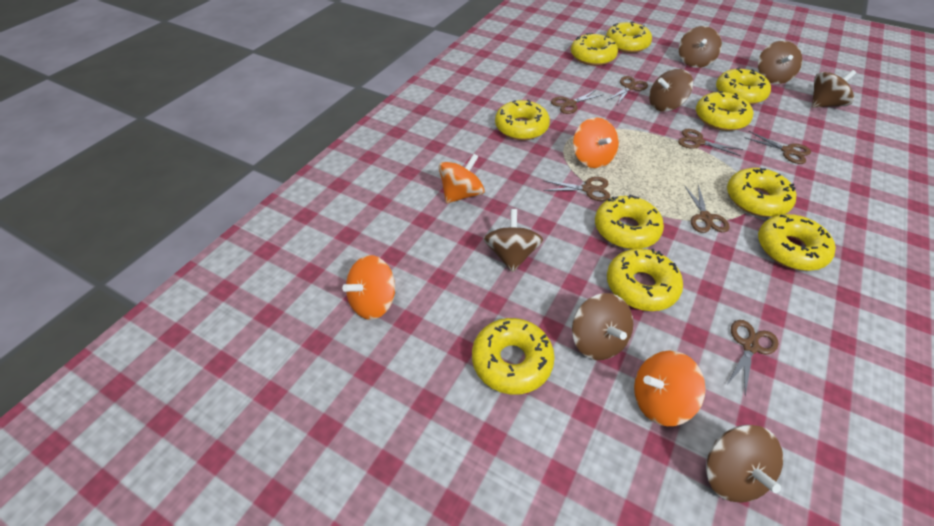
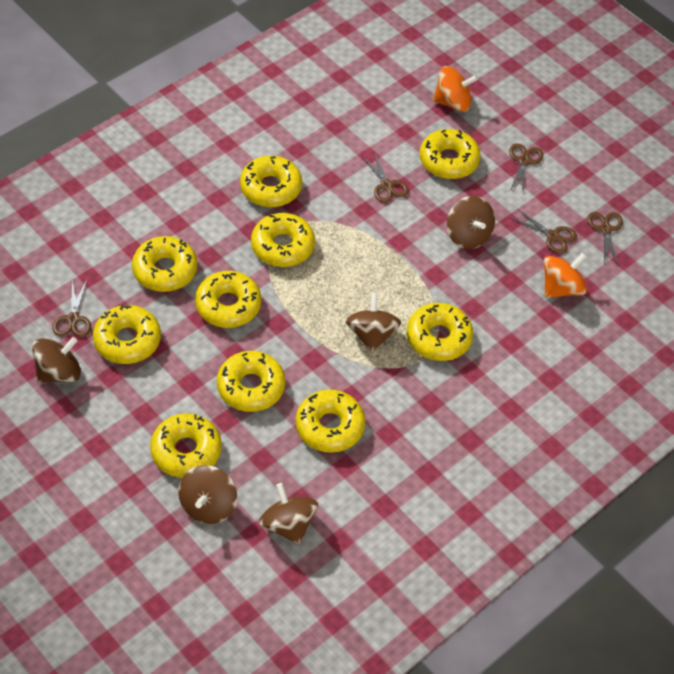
brown scissors: [543,177,610,201] [551,90,604,114] [608,76,648,104] [678,129,743,156] [684,185,729,233] [726,320,779,396] [744,131,811,164] = 7 -> [53,280,91,337] [362,152,409,203] [509,143,543,194] [510,209,577,254] [587,212,623,265] = 5
brown spinning top: [484,209,543,272] [572,293,633,360] [649,69,693,112] [679,26,722,68] [706,425,783,503] [758,41,802,84] [812,70,856,108] = 7 -> [32,337,81,383] [178,465,237,524] [259,483,318,544] [345,293,402,353] [447,196,495,249] = 5
orange spinning top: [342,255,395,320] [438,154,485,204] [573,117,619,168] [634,350,706,426] = 4 -> [433,66,478,112] [544,253,587,298] = 2

